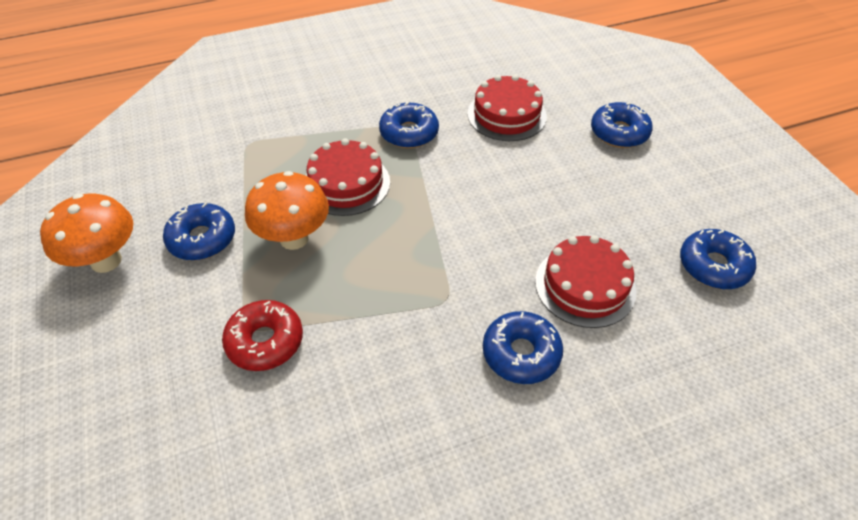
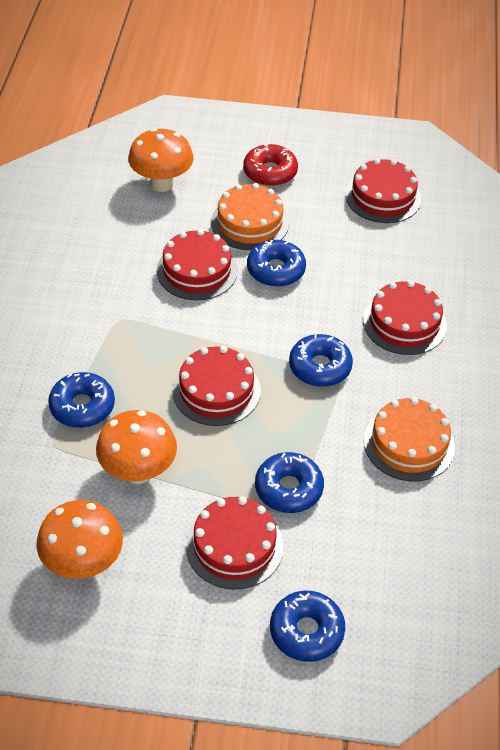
orange cake: none = 0 -> [211,183,289,250] [364,397,455,481] = 2
orange mushroom: [40,194,133,273] [245,171,329,250] = 2 -> [36,500,123,579] [96,410,177,484] [128,128,193,192] = 3
red cake: [306,138,390,216] [467,75,547,141] [535,235,636,328] = 3 -> [157,229,238,300] [172,346,261,426] [186,496,284,589] [345,158,421,223] [363,280,447,355] = 5

